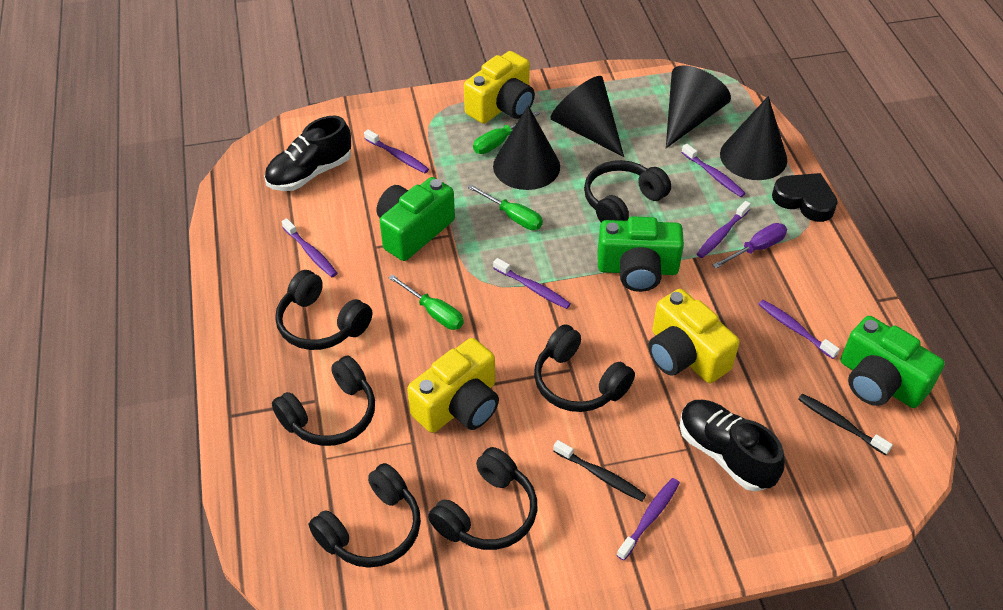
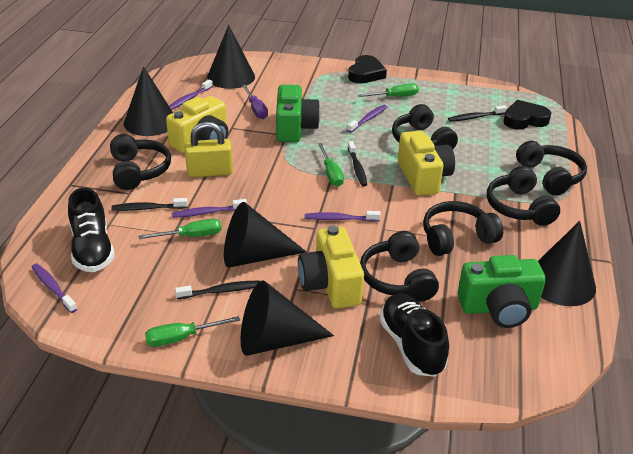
black cone: [493,105,560,190] [550,76,624,157] [666,65,731,148] [720,96,787,180] = 4 -> [124,66,173,136] [207,25,255,89] [224,202,306,268] [241,280,334,356] [538,221,596,306] = 5
black heart: [772,173,838,222] = 1 -> [348,55,387,84] [503,100,551,130] = 2
black toothbrush: [553,440,646,501] [798,393,893,455] = 2 -> [111,198,188,211] [175,281,260,299] [348,141,367,187] [448,105,507,122] = 4
green camera: [377,177,455,261] [598,216,684,292] [840,316,945,408] = 3 -> [276,85,320,142] [458,255,546,328] = 2
green screwdriver: [388,274,464,330] [468,185,543,230] [473,111,540,154] = 3 -> [138,219,222,239] [145,316,240,347] [318,143,344,187] [358,83,419,97] = 4
purple toothbrush: [282,218,337,277] [364,129,429,173] [493,258,571,309] [617,478,680,561] [681,144,746,197] [697,201,751,258] [759,300,840,359] = 7 -> [32,263,77,313] [169,80,213,110] [172,199,247,218] [305,211,381,222] [347,105,387,133] = 5
yellow padlock: none = 0 -> [185,122,233,177] = 1

